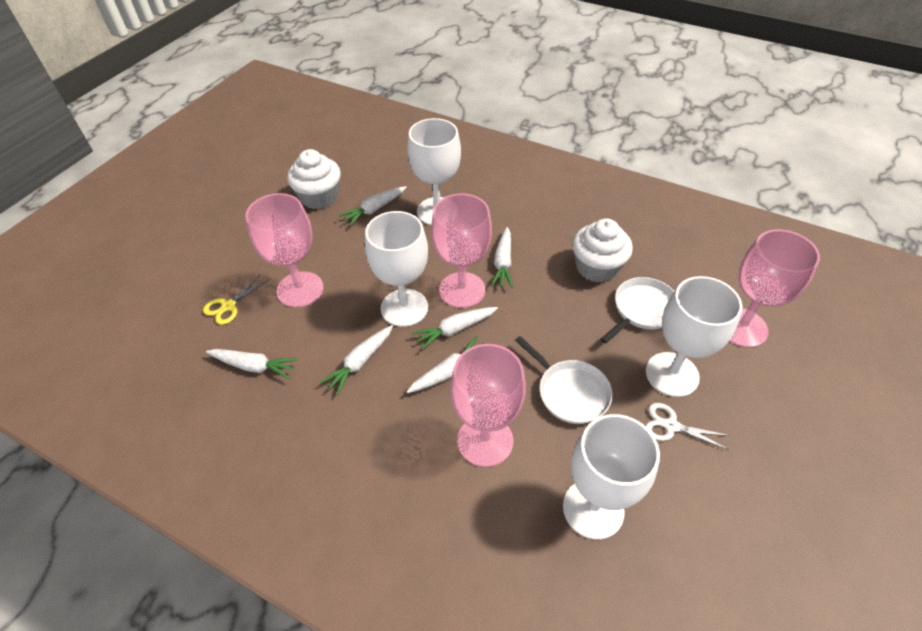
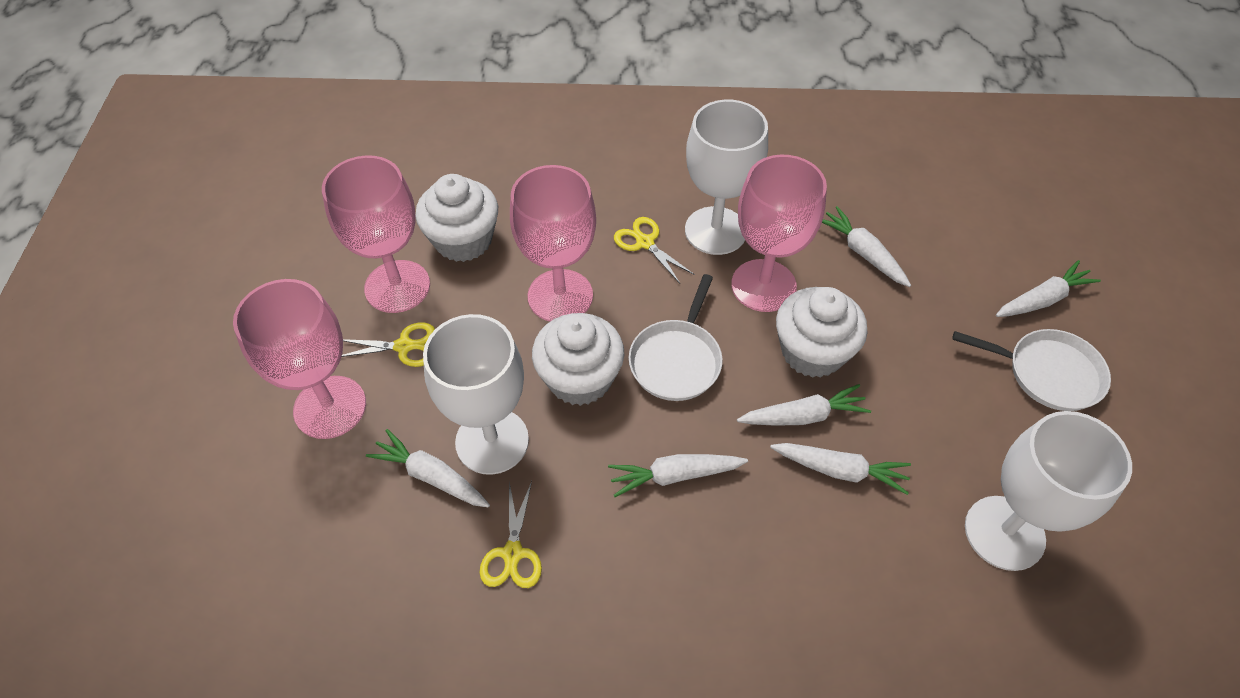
white cupcake: [287,149,341,209] [572,218,633,282] = 2 -> [415,174,498,262] [532,313,624,406] [776,287,868,378] = 3
white goblet: [365,211,428,327] [407,118,461,225] [563,414,660,540] [646,276,743,397] = 4 -> [423,314,529,475] [685,99,768,255] [965,411,1132,571] = 3
white scissors: [645,403,730,450] = 1 -> none = 0
yellow scissors: [203,274,269,325] = 1 -> [341,322,435,367] [480,481,542,588] [614,217,695,284] = 3

